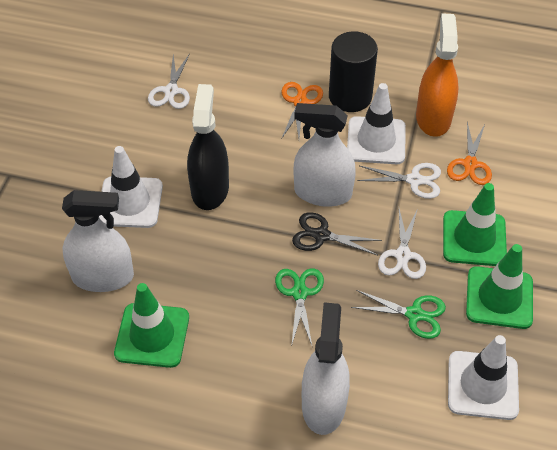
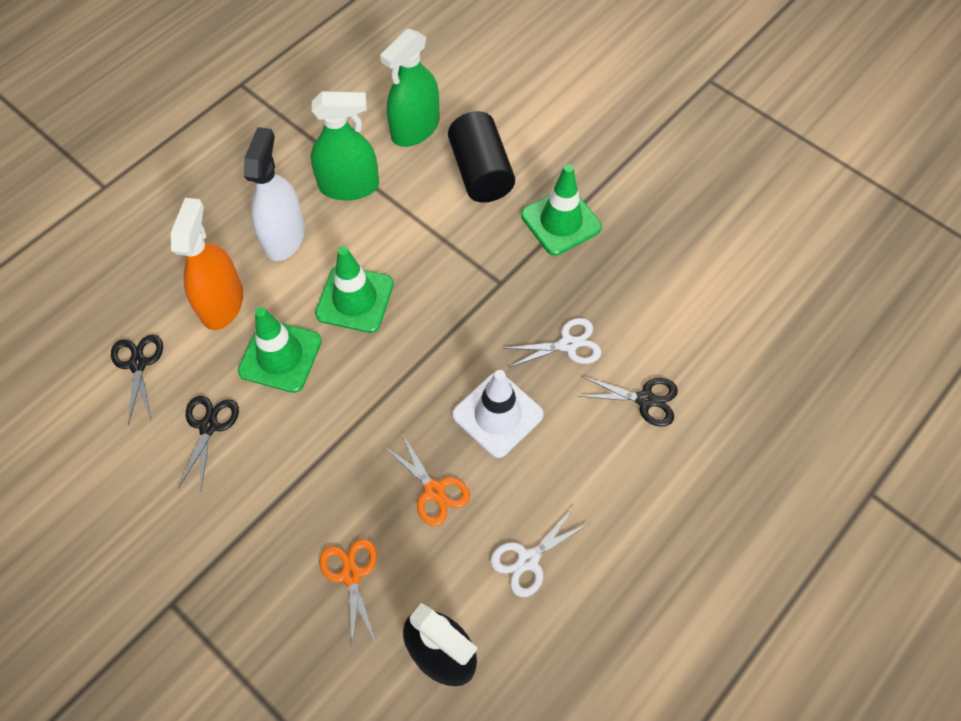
black scissors: [292,212,382,255] = 1 -> [111,335,163,425] [178,396,239,489] [579,376,678,427] = 3
green scissors: [275,268,324,347] [351,290,446,339] = 2 -> none = 0
green spray bottle: none = 0 -> [311,91,379,200] [380,29,439,147] = 2
white scissors: [148,54,190,109] [357,163,441,199] [378,208,426,279] = 3 -> [491,508,590,597] [503,318,601,368] = 2
white spray bottle: [62,190,134,292] [294,103,356,207] [302,302,350,435] = 3 -> [244,127,305,261] = 1
white traffic cone: [99,146,163,228] [347,83,406,164] [448,335,519,420] = 3 -> [452,370,544,458] = 1

